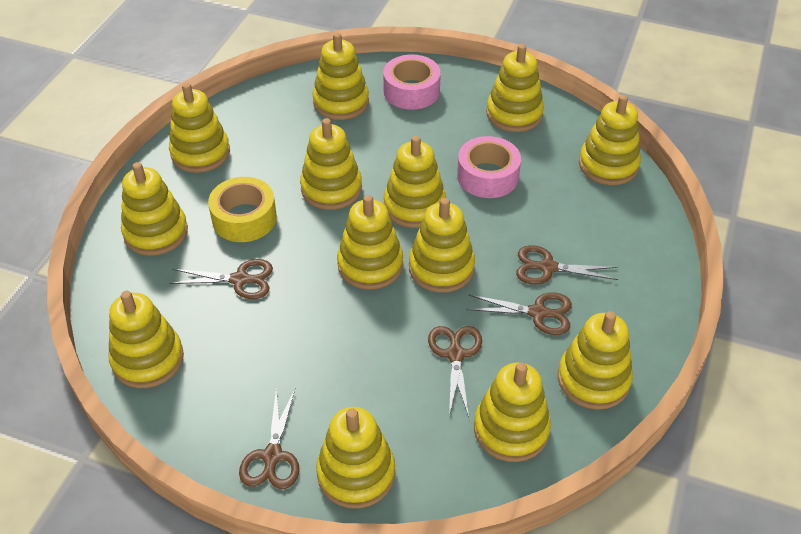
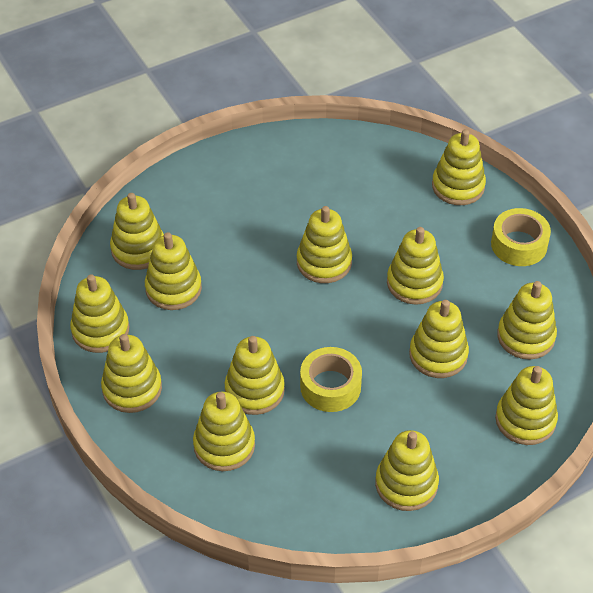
brown scissors: [169,259,273,299] [239,389,299,489] [428,326,482,417] [466,292,572,335] [516,245,618,285] = 5 -> none = 0
pink tape: [383,54,441,110] [457,136,521,198] = 2 -> none = 0
yellow tape: [208,177,277,242] = 1 -> [300,347,362,412] [491,208,551,266] = 2

